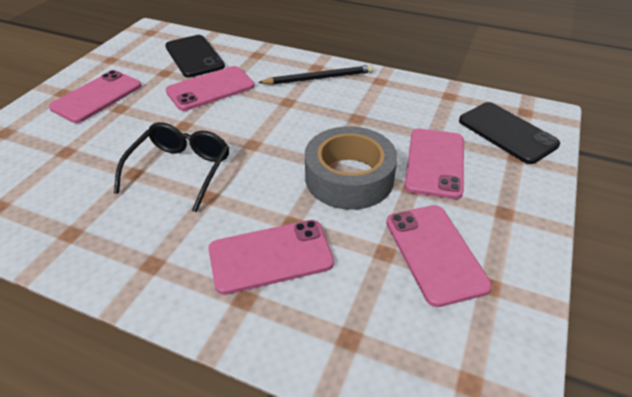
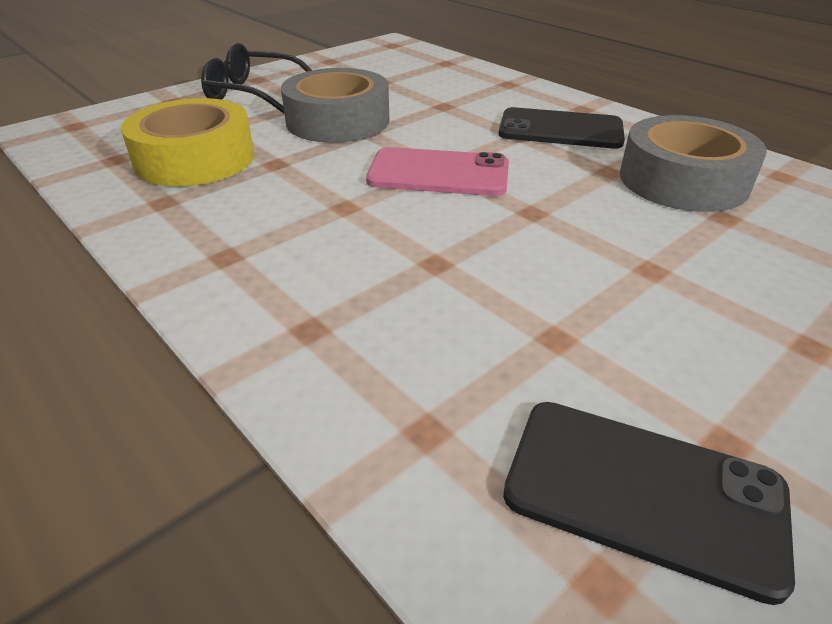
black pencil: [258,65,374,85] = 1 -> none = 0
grey tape: [305,126,398,210] = 1 -> [281,68,389,143] [620,115,767,212] = 2
pink phone: [49,70,142,123] [166,66,255,111] [208,220,334,295] [386,205,492,307] [405,129,464,199] = 5 -> [366,147,509,196] = 1
yellow tape: none = 0 -> [121,98,254,187] = 1

